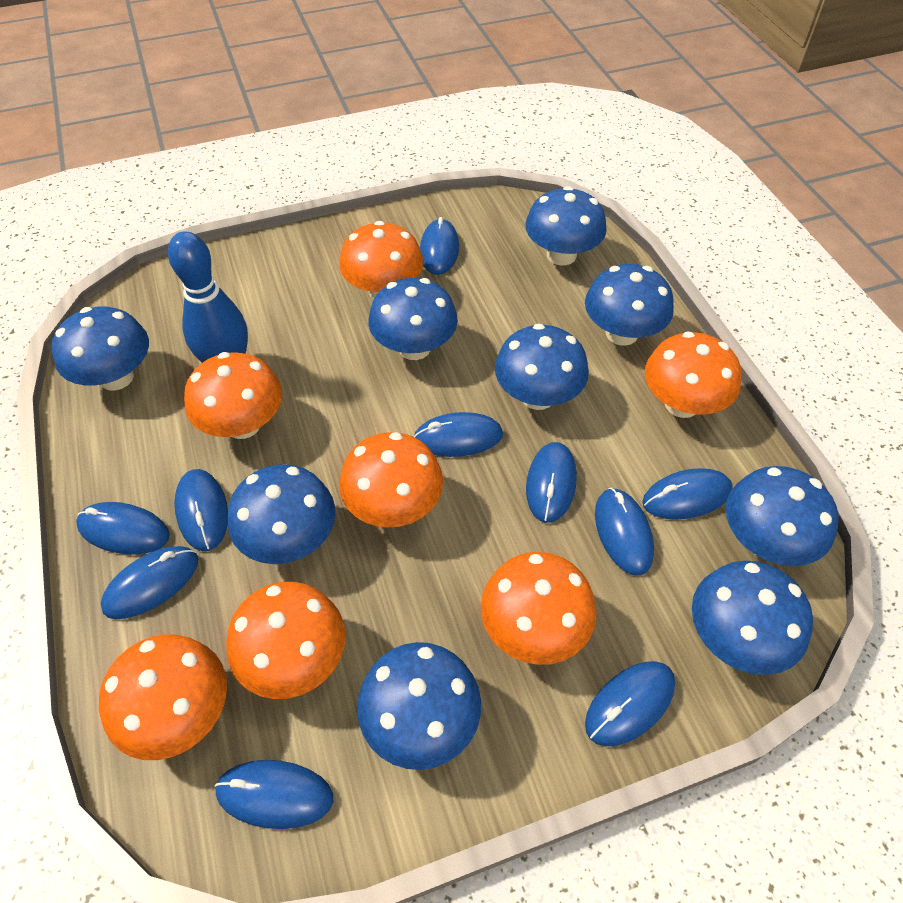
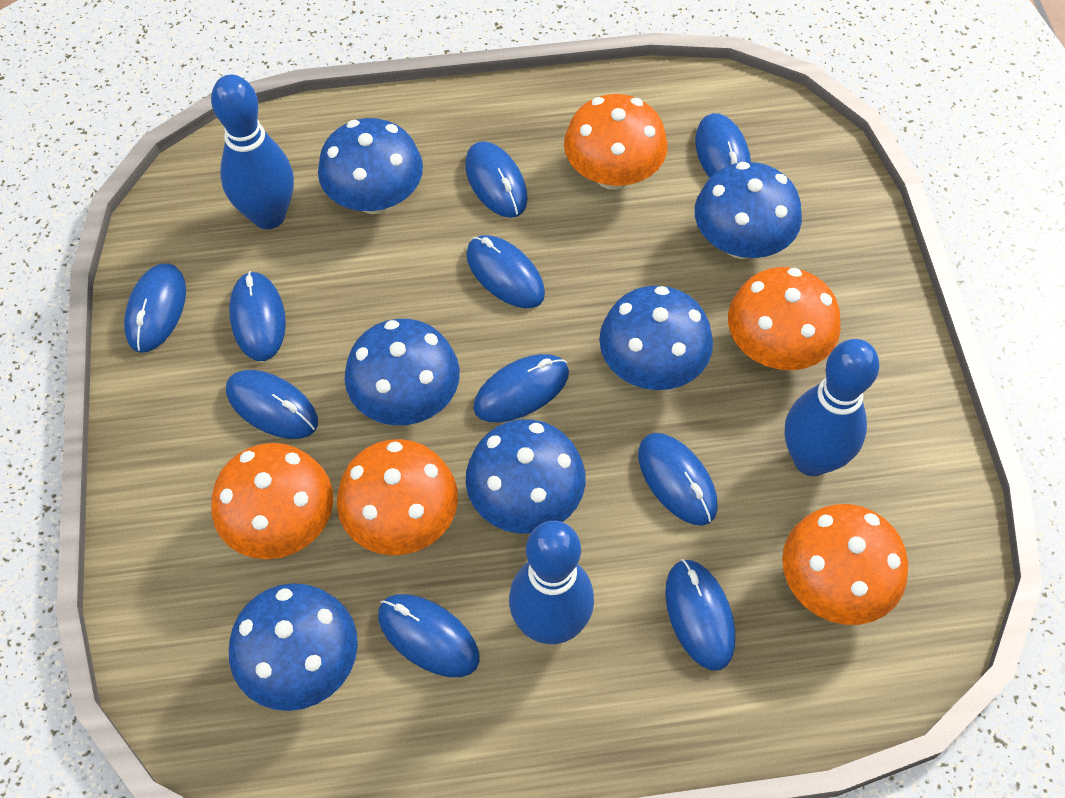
blue bowling pin: [168,231,248,363] = 1 -> [211,74,294,229] [509,521,594,644] [785,339,880,476] = 3
blue mushroom: [52,307,149,391] [228,464,335,564] [357,642,481,770] [368,278,458,360] [495,324,589,410] [525,186,607,265] [585,264,674,346] [692,561,813,675] [726,466,839,566] = 9 -> [229,583,358,711] [318,118,423,214] [345,319,460,425] [466,419,586,534] [599,285,713,390] [695,162,802,259] = 6
orange mushroom: [99,635,227,760] [184,352,282,439] [226,582,346,699] [339,221,423,299] [339,432,443,528] [481,552,596,665] [645,332,741,418] = 7 -> [212,443,333,559] [337,439,458,555] [564,94,668,190] [728,267,841,370] [782,504,908,625] = 5

